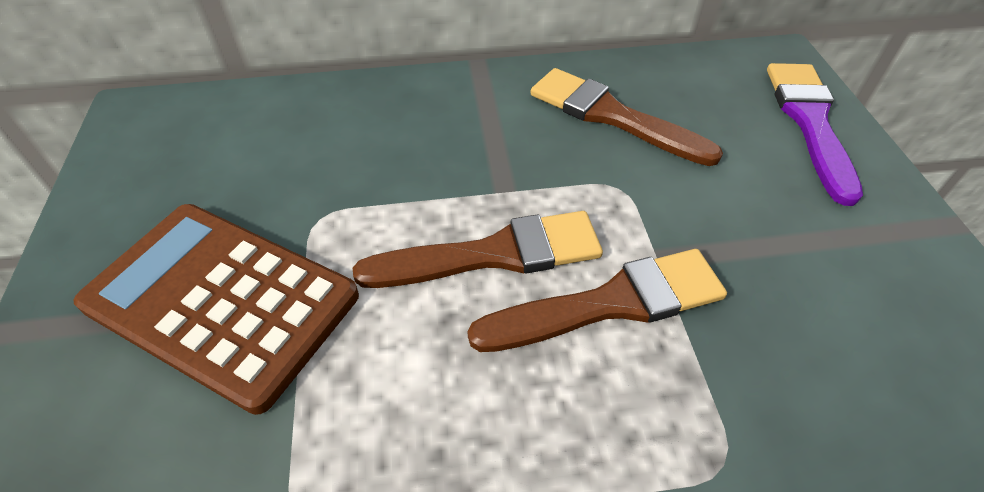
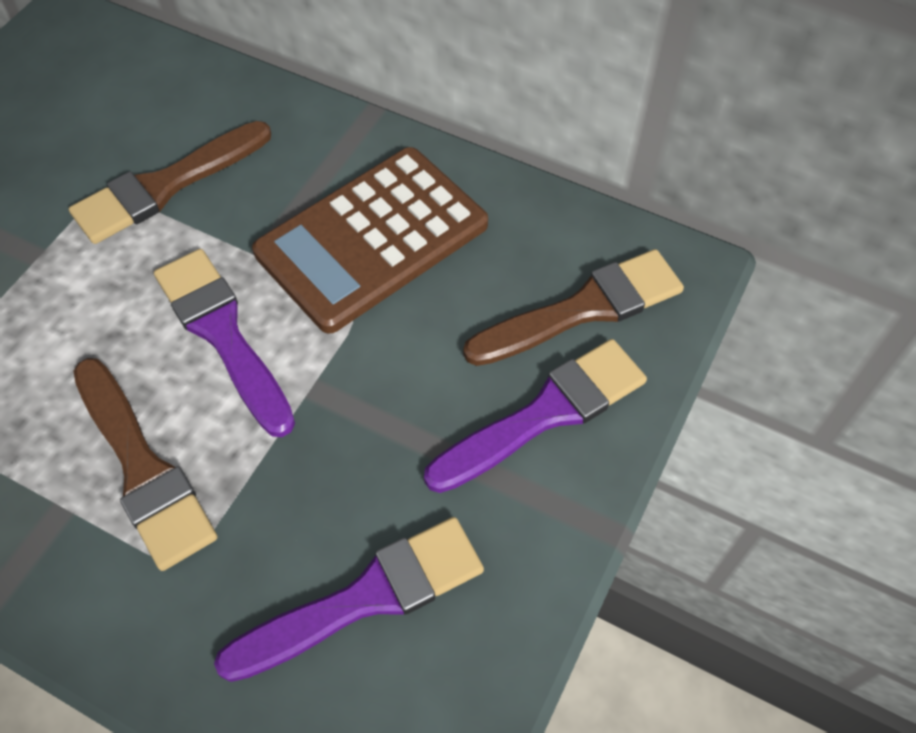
purple brush: [767,63,863,206] = 1 -> [154,249,295,437] [214,517,484,682] [424,339,647,493] = 3

